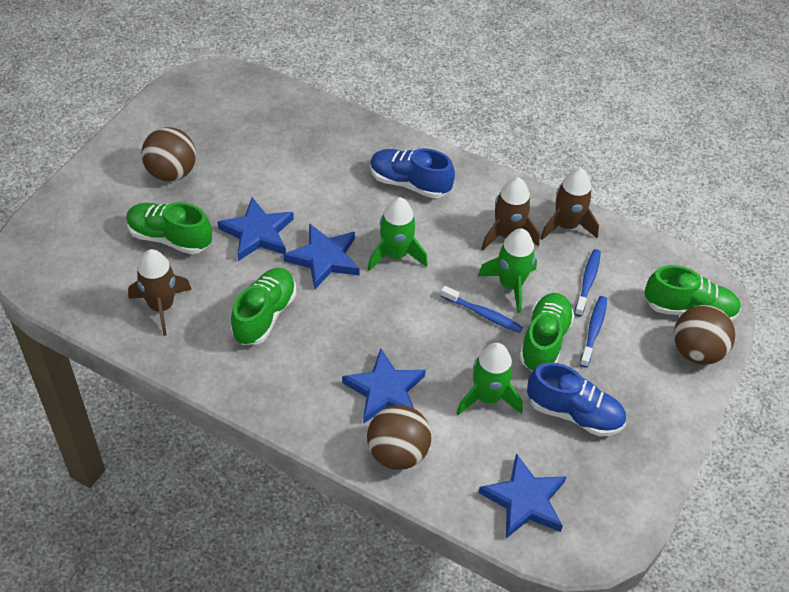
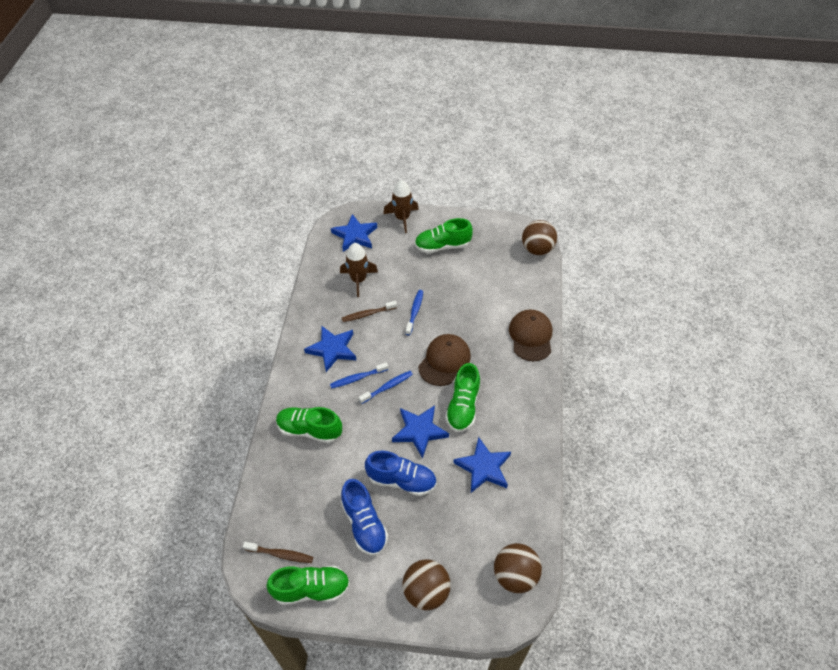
brown cap: none = 0 -> [418,334,471,386] [509,309,552,361] = 2
brown rocket: [128,249,192,336] [481,177,540,250] [540,168,599,240] = 3 -> [340,243,378,297] [383,180,419,233] = 2
brown toothbrush: none = 0 -> [243,542,313,563] [342,301,397,322] = 2
green rocket: [368,197,428,271] [456,343,523,415] [478,228,537,313] = 3 -> none = 0

